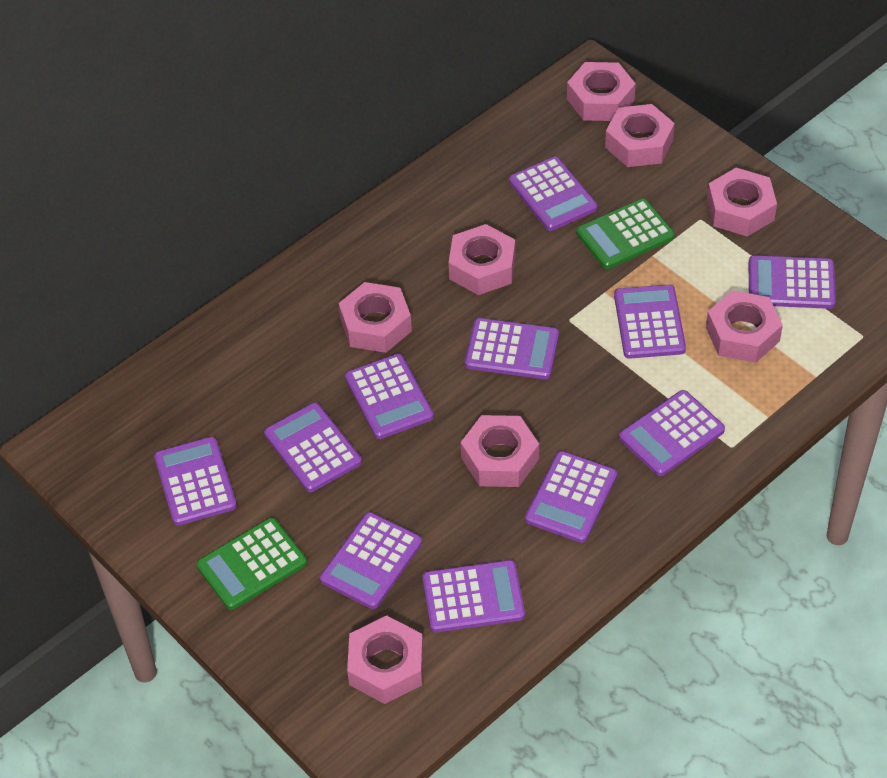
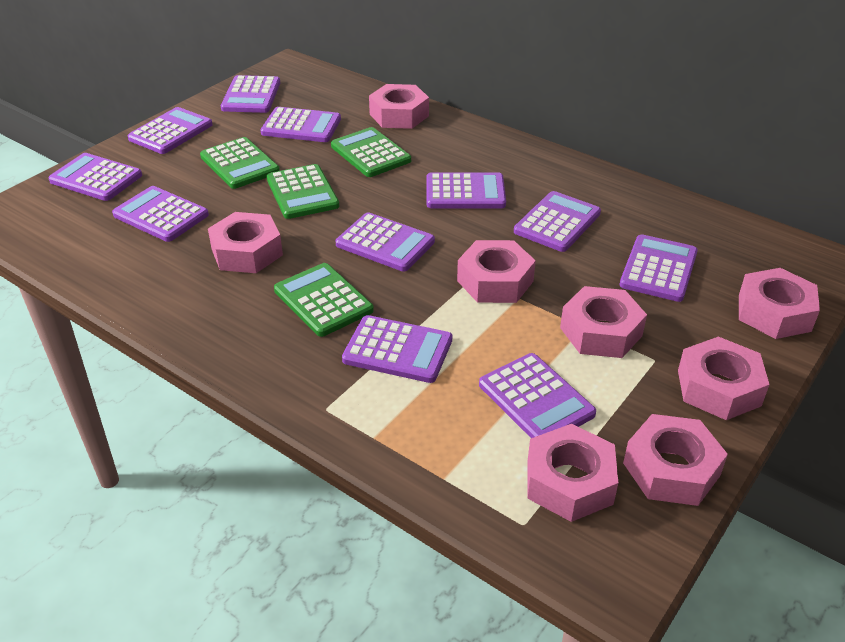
green calculator: [196,517,307,610] [576,198,675,269] = 2 -> [200,137,280,189] [267,164,339,219] [274,263,374,337] [331,127,411,177] = 4

